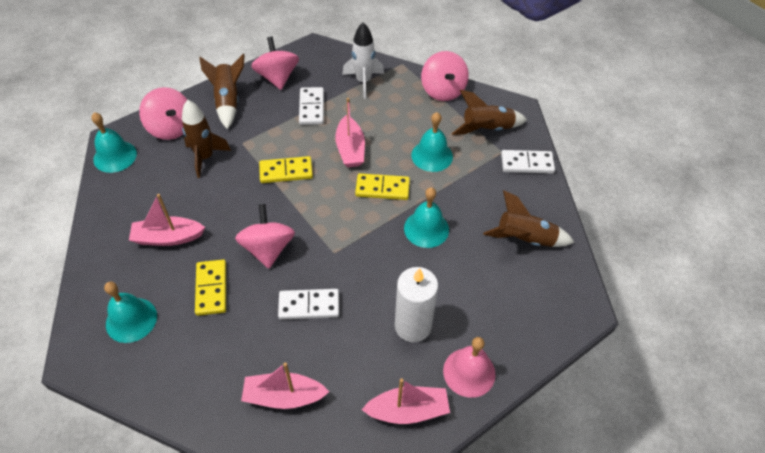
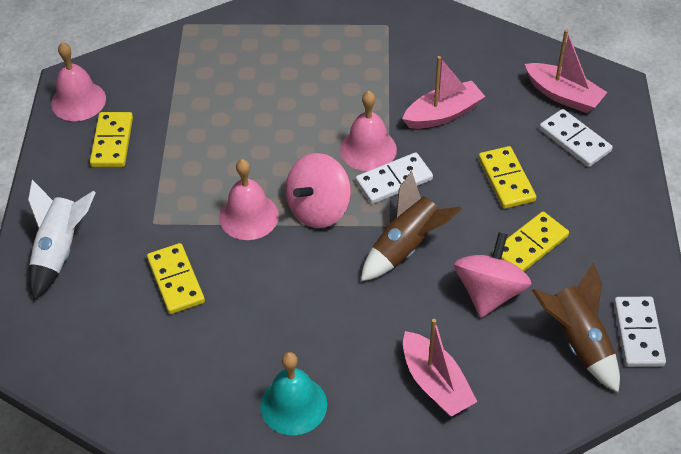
brown rocket: [182,100,231,178] [199,54,245,129] [452,90,527,135] [483,190,575,247] = 4 -> [361,171,462,281] [532,263,620,393] = 2
pink bell: [443,337,496,398] = 1 -> [51,42,106,121] [219,159,279,240] [340,91,397,171] = 3
pink boat: [129,194,205,246] [241,362,329,409] [335,98,365,167] [362,379,450,424] = 4 -> [402,56,485,129] [403,319,478,417] [525,29,607,113] = 3
pink spinning top: [139,87,187,140] [235,204,295,269] [251,36,299,90] [421,51,469,101] = 4 -> [285,153,351,228] [454,232,532,318] = 2
turquoise bell: [91,112,137,173] [104,282,157,343] [404,187,449,248] [411,112,453,172] = 4 -> [260,352,327,435] = 1
white candle: [395,267,438,342] = 1 -> none = 0
yellow domino: [195,260,226,316] [259,156,313,183] [355,173,410,200] = 3 -> [90,112,133,167] [147,243,205,314] [478,146,536,209] [493,211,569,271] = 4

